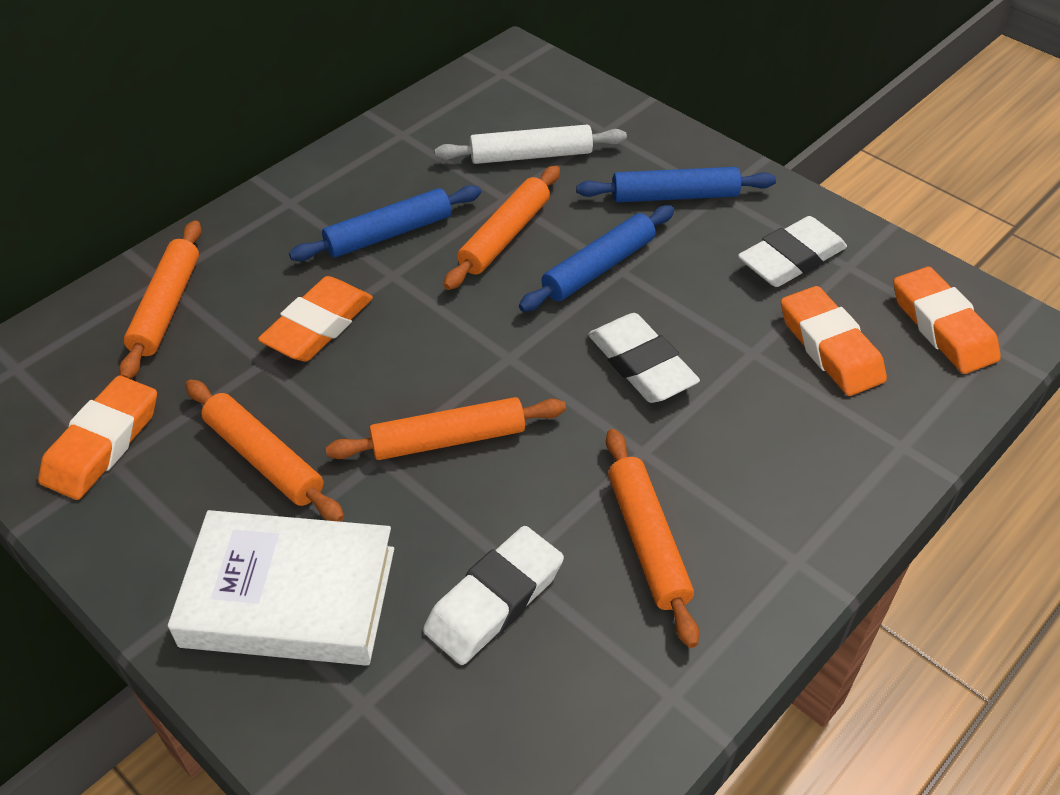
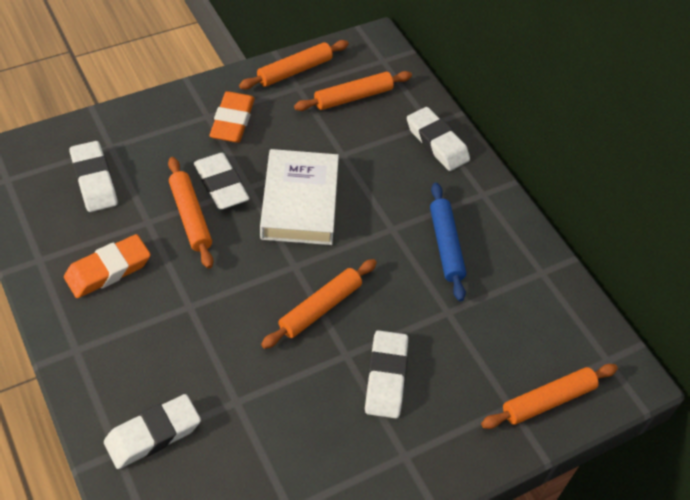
blue rolling pin: [289,185,481,261] [519,205,674,312] [576,167,776,202] = 3 -> [430,183,466,302] = 1
orange eraser: [38,376,157,500] [258,276,373,361] [781,286,887,396] [894,267,1001,374] = 4 -> [64,234,151,298] [210,91,255,143] = 2
white eraser: [423,526,564,665] [588,313,700,403] [738,216,847,287] = 3 -> [70,141,118,212] [104,394,201,469] [194,153,250,209] [365,330,408,418] [407,107,470,171] = 5
white rolling pin: [435,125,627,164] = 1 -> none = 0

